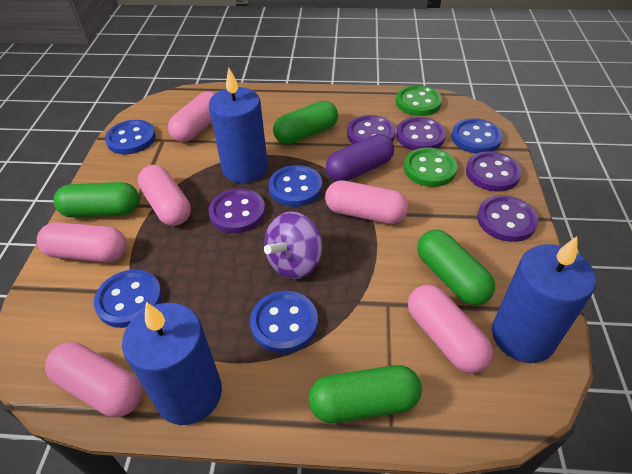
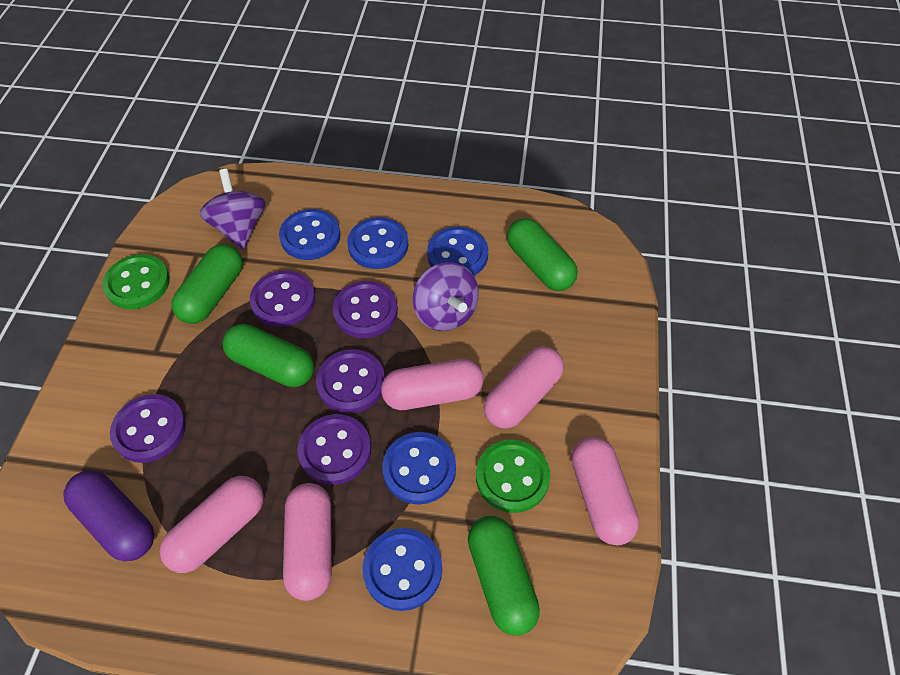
blue candle: [122,302,222,425] [209,68,268,183] [492,236,596,363] = 3 -> none = 0
pink capsule: [37,222,127,262] [45,342,142,417] [137,165,191,226] [168,91,215,142] [325,180,408,224] [408,285,493,373] = 6 -> [160,476,264,573] [283,483,332,601] [381,359,484,410] [484,346,564,429] [572,437,639,545] = 5
purple spinning top: [264,211,322,279] = 1 -> [200,169,266,250] [413,262,479,331] = 2

